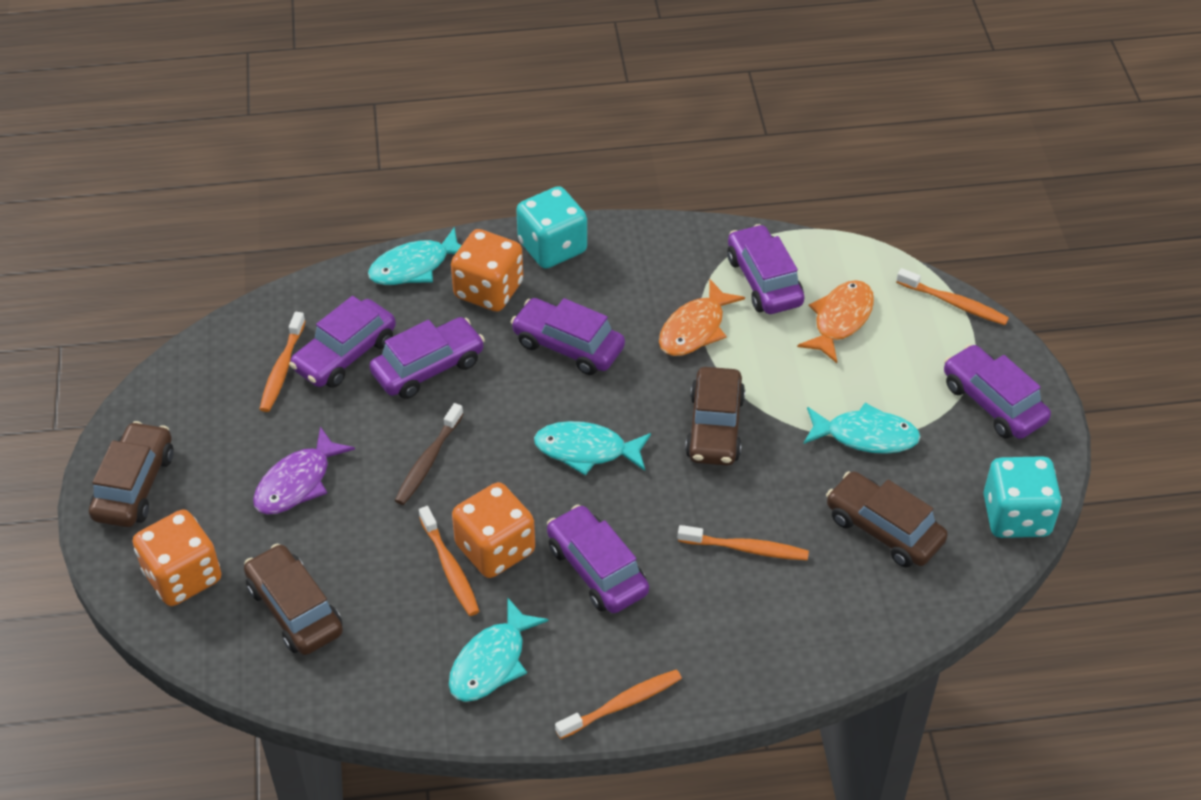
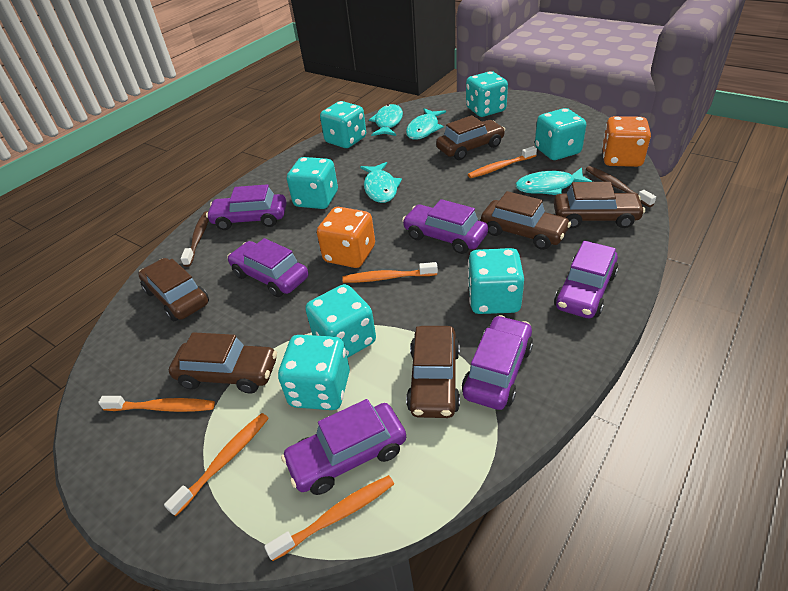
brown car: [89,421,174,527] [244,544,343,655] [685,367,745,466] [826,471,948,568] = 4 -> [138,258,209,321] [169,332,277,394] [406,326,460,418] [436,115,505,160] [481,191,571,250] [554,182,645,228] = 6
brown toothbrush: [395,403,463,505] = 1 -> [181,211,209,267] [586,166,656,207] = 2
orange dice: [133,509,222,606] [451,229,523,312] [452,482,535,578] = 3 -> [317,207,375,268] [602,116,651,167] = 2
orange fish: [659,279,745,356] [797,280,874,363] = 2 -> none = 0
purple fish: [253,427,355,515] = 1 -> none = 0
turquoise dice: [516,186,587,269] [983,456,1062,538] = 2 -> [278,335,350,410] [287,157,338,209] [305,284,376,358] [320,101,366,148] [466,71,508,117] [468,248,524,314] [535,108,586,160] = 7

